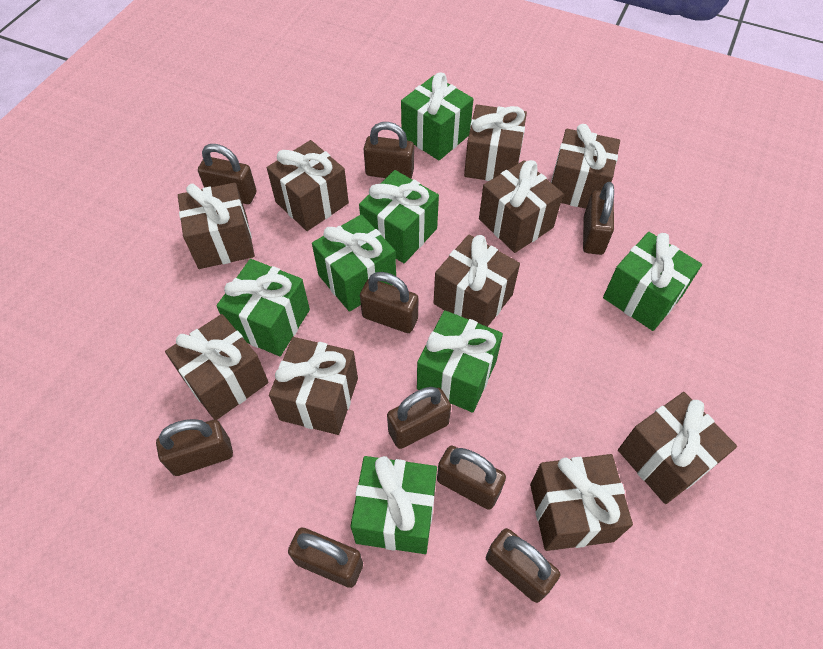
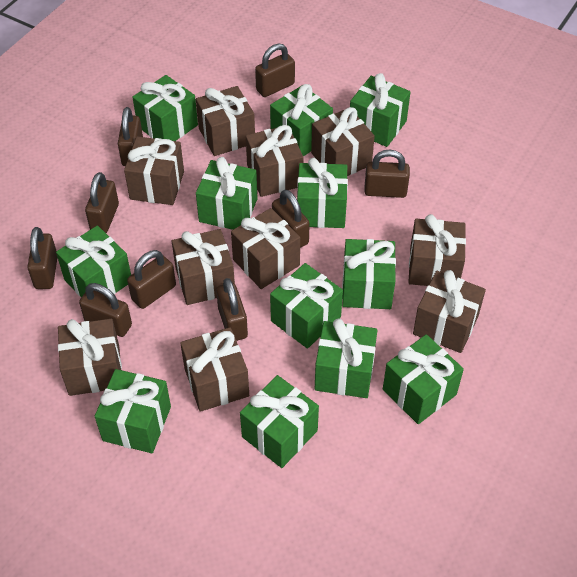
green gift: [217,259,310,356] [312,215,396,312] [351,456,437,554] [359,170,439,263] [401,73,473,160] [417,310,503,413] [603,232,702,331] = 7 -> [56,226,131,297] [95,369,171,453] [132,75,198,141] [196,157,258,230] [240,375,319,468] [270,84,333,156] [270,263,343,349] [297,158,348,228] [315,318,377,398] [342,239,396,309] [350,73,410,147] [383,334,464,424] = 12

